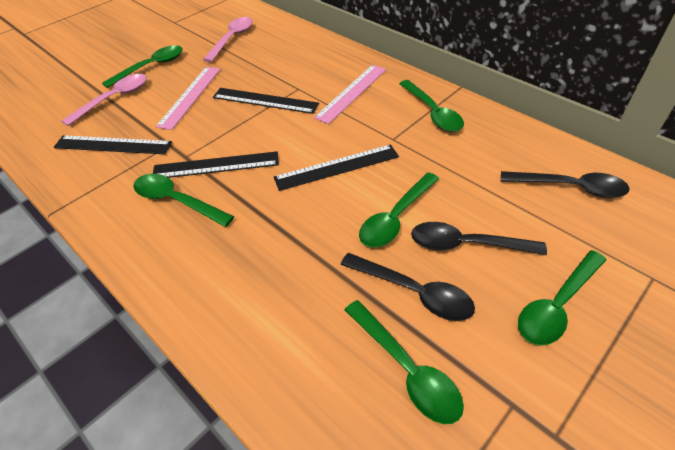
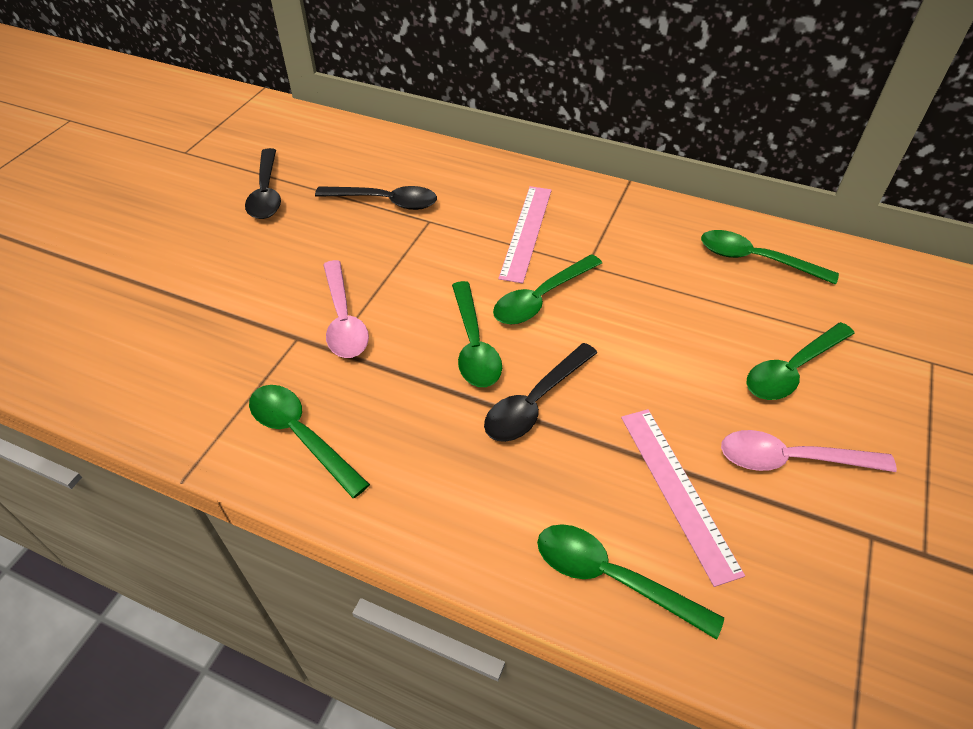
black ruler: [54,135,172,154] [153,151,279,178] [213,88,319,114] [274,144,399,191] = 4 -> none = 0

